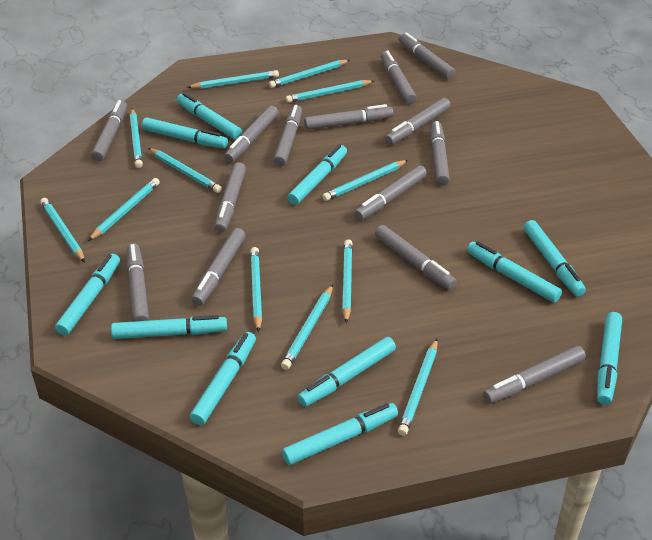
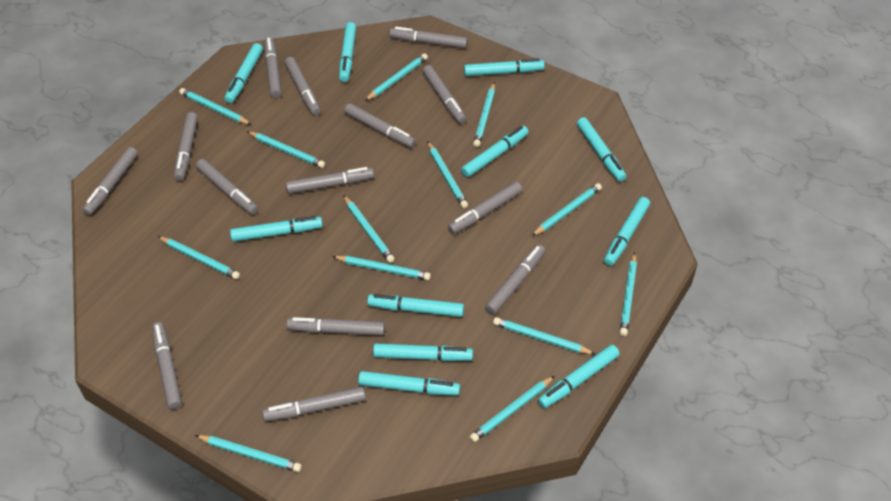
turquoise pencil: [40,198,85,262] [88,178,160,241] [130,108,143,168] [148,148,222,193] [187,70,279,89] [250,247,262,332] [269,60,350,88] [281,284,333,370] [286,80,374,103] [322,160,408,201] [342,239,353,324] [398,339,438,436] = 12 -> [157,236,240,279] [179,88,252,125] [195,435,302,472] [247,131,325,168] [332,256,431,280] [343,195,395,263] [365,53,428,101] [427,141,468,208] [470,376,555,442] [473,83,495,147] [493,317,595,354] [532,183,602,236] [619,252,637,336] = 13

